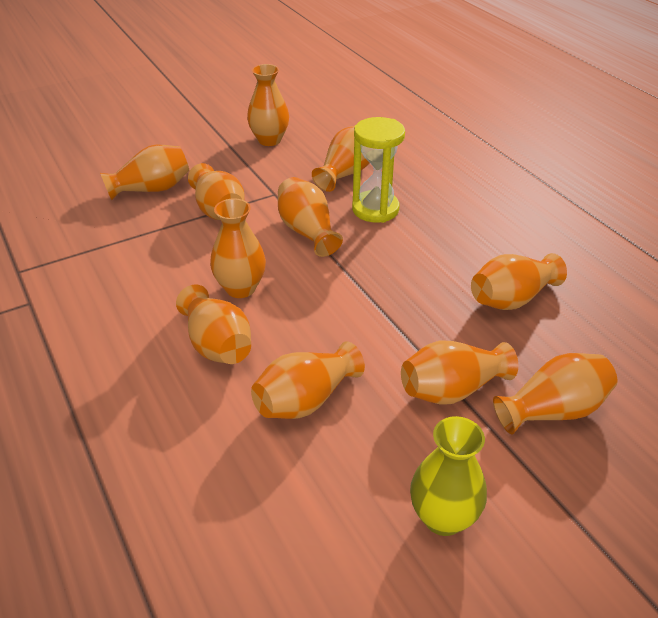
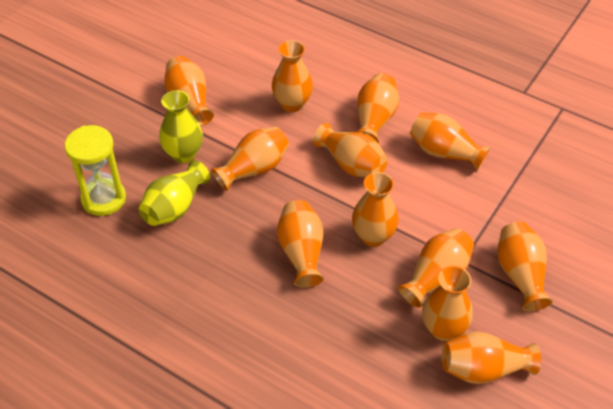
orange vase: [100,144,190,200] [176,284,251,364] [188,163,245,220] [210,198,266,298] [247,64,289,146] [251,341,365,419] [278,177,343,257] [312,126,370,192] [401,340,518,405] [471,253,567,310] [493,353,617,435] = 11 -> [164,56,214,126] [211,126,289,191] [272,40,313,112] [277,200,323,288] [313,123,388,177] [352,172,399,247] [357,73,399,144] [398,228,474,308] [410,113,490,171] [422,266,473,341] [441,331,541,384] [497,222,553,311] = 12
yellow vase: [410,416,487,536] = 1 -> [139,160,210,226] [159,90,203,163] = 2

